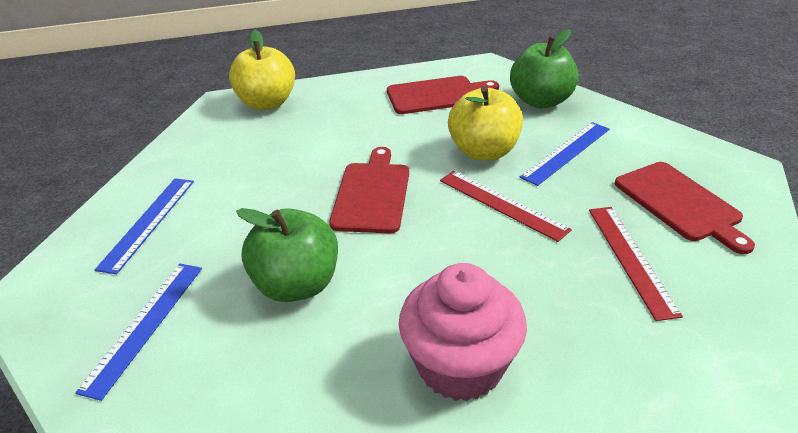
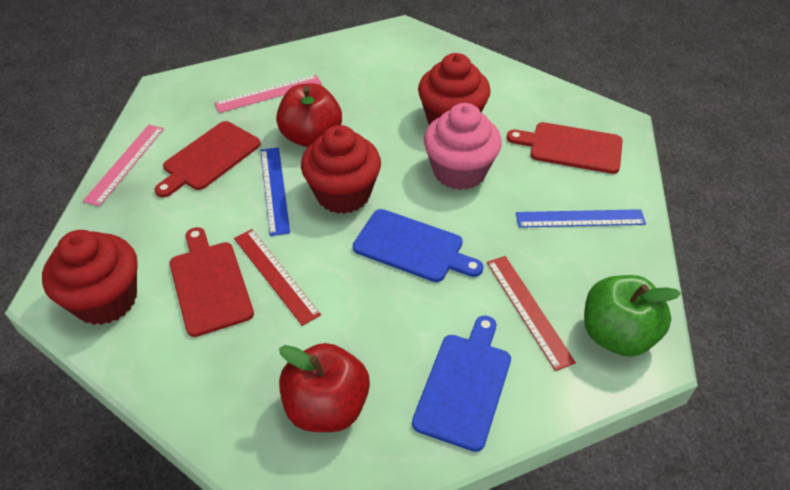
blue cutting board: none = 0 -> [353,209,483,282] [412,315,511,452] = 2
blue ruler: [75,264,202,401] [95,178,194,274] [520,122,609,186] = 3 -> [261,147,290,236] [516,209,646,228] = 2
green apple: [236,208,338,302] [510,29,579,108] = 2 -> [584,275,681,357] = 1
pink ruler: none = 0 -> [83,125,164,206] [214,75,322,113] = 2
red apple: none = 0 -> [276,83,342,147] [279,343,370,432] = 2
red cupcake: none = 0 -> [42,230,138,325] [301,125,381,214] [418,53,490,125] = 3
yellow apple: [229,30,295,110] [448,86,523,161] = 2 -> none = 0

